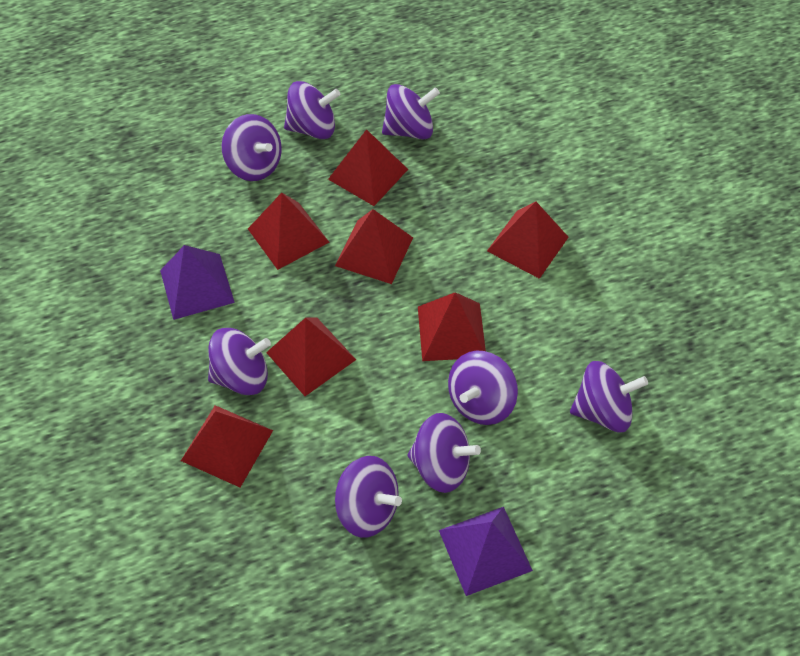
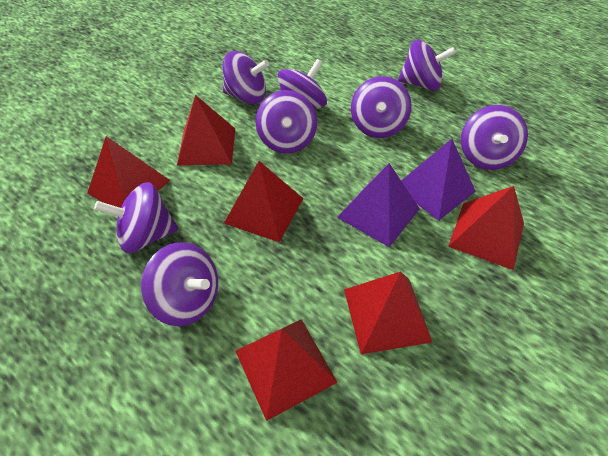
red pyramid: [181,405,273,487] [248,193,329,270] [266,317,356,396] [328,129,408,206] [335,209,413,284] [418,292,486,361] [487,202,569,279] = 7 -> [87,136,170,208] [177,95,235,165] [224,161,303,242] [235,319,338,421] [344,271,432,354] [448,186,524,270] = 6

